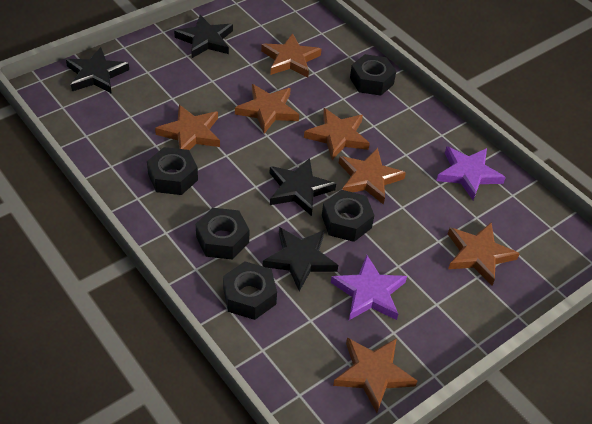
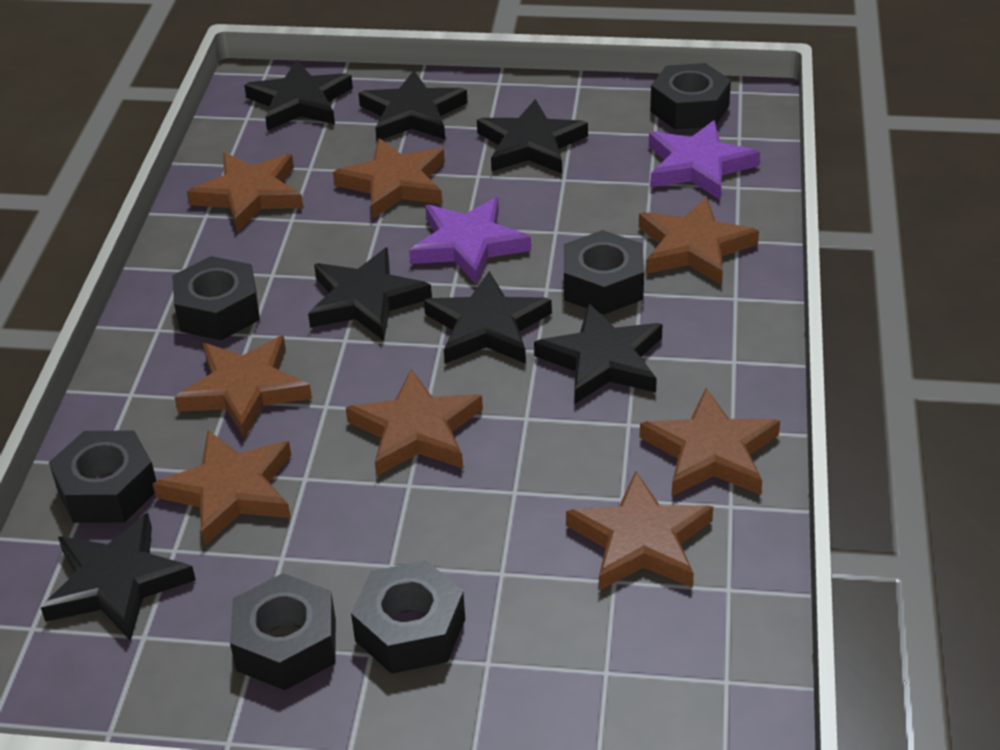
black nut: [147,147,198,195] [196,208,250,260] [223,261,277,320] [322,190,374,242] [350,54,396,96] = 5 -> [49,430,156,523] [172,256,260,340] [230,573,336,690] [351,560,465,674] [564,230,644,314] [650,63,731,129] = 6
black star: [66,47,129,94] [174,15,233,58] [263,227,338,291] [270,158,336,216] = 4 -> [41,513,196,641] [244,60,353,131] [308,247,432,341] [358,70,468,141] [424,271,552,364] [477,99,588,174] [534,303,663,404] = 7
brown star: [155,105,220,150] [235,84,299,134] [261,33,321,77] [304,108,370,160] [333,338,417,413] [339,148,406,205] [448,222,520,286] = 7 -> [152,430,291,546] [174,336,312,439] [187,152,303,232] [333,138,445,219] [346,369,483,476] [566,471,713,590] [639,197,759,285] [640,388,780,496] = 8

